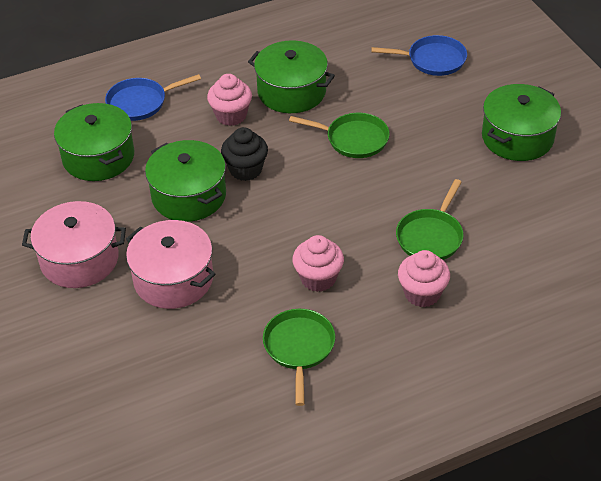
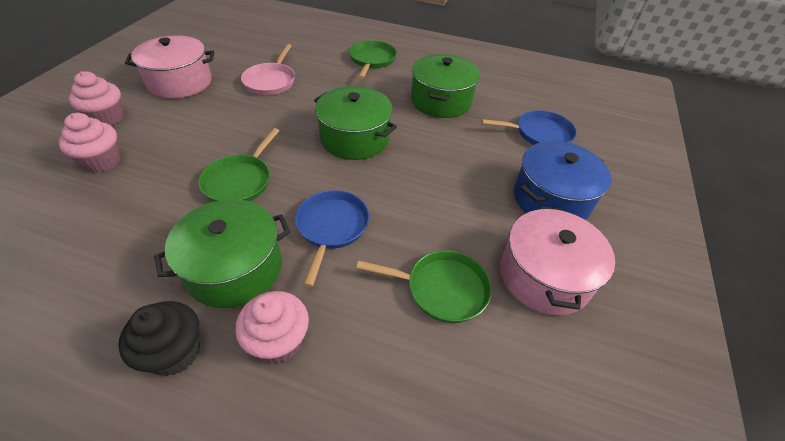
blue pot: none = 0 -> [514,141,611,220] = 1
green pot: [54,103,134,181] [145,140,226,222] [248,40,335,113] [482,84,561,161] = 4 -> [154,199,290,308] [314,86,397,160] [411,54,480,118] = 3
pink pan: none = 0 -> [241,44,295,95] = 1

